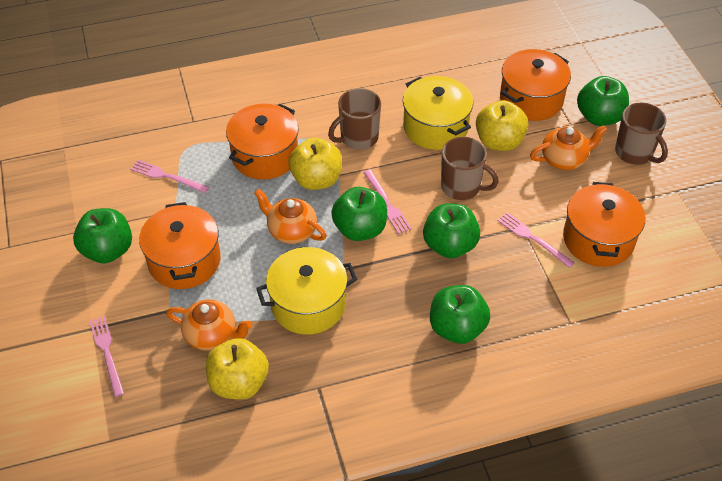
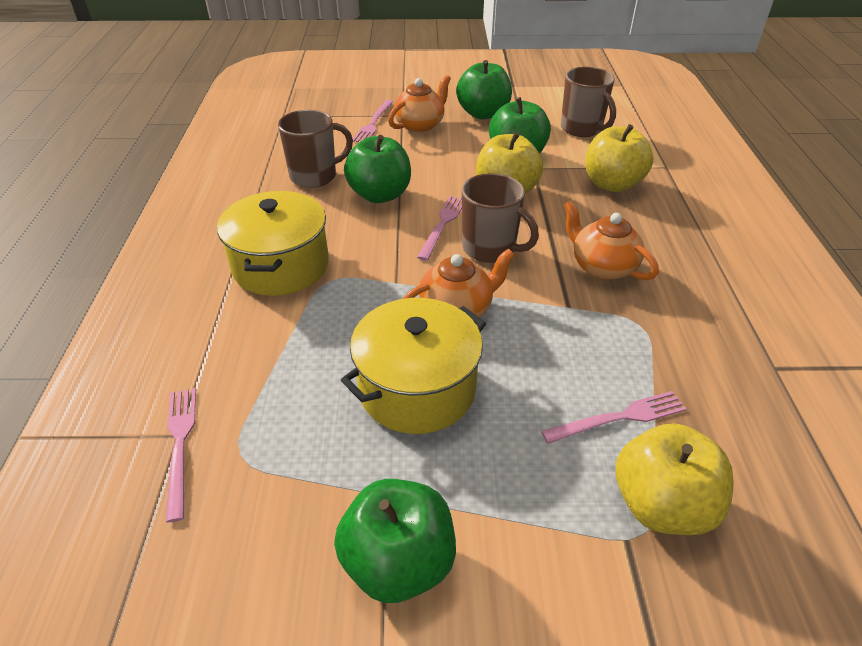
green apple: [73,208,132,263] [331,187,387,241] [423,203,480,258] [430,285,490,344] [577,76,629,126] = 5 -> [334,479,456,603] [344,135,411,203] [456,60,512,119] [489,97,551,154] = 4
orange pot: [139,202,221,289] [226,104,299,180] [500,49,571,121] [563,182,645,267] = 4 -> none = 0

